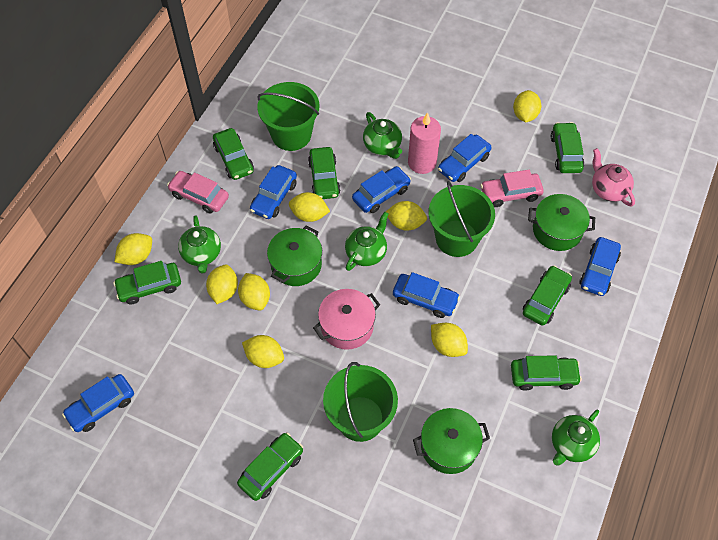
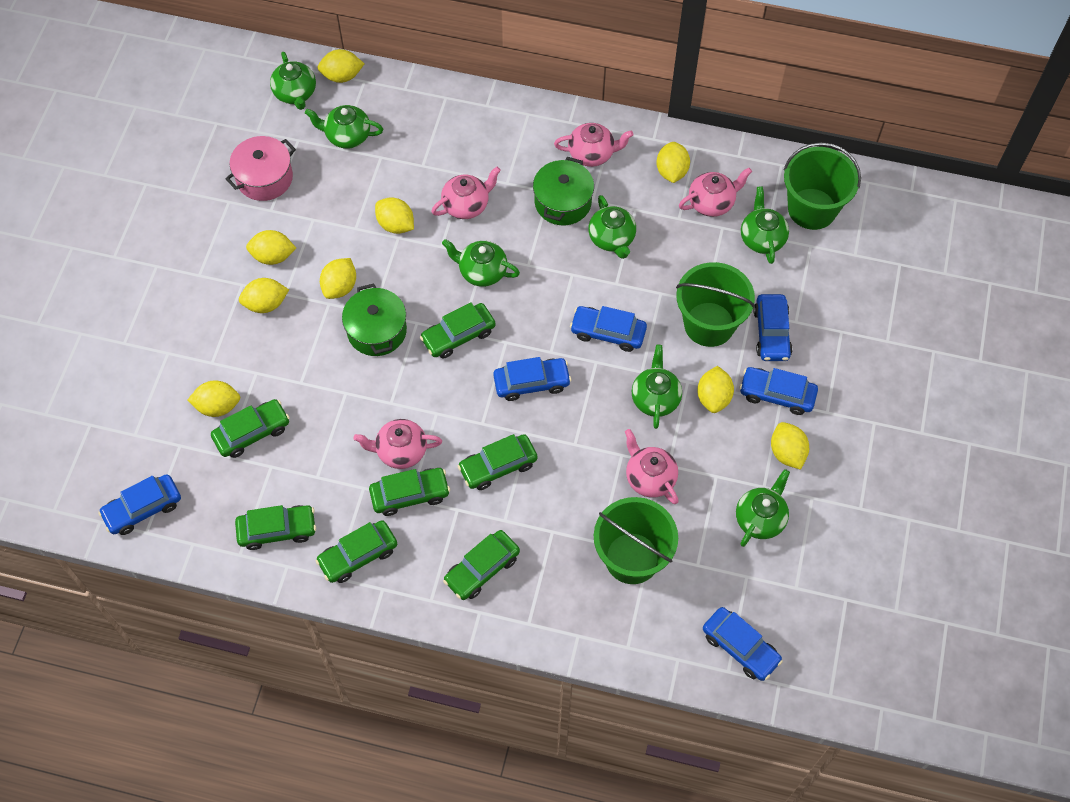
green pot: [267,226,322,286] [413,408,490,474] [528,194,595,251] = 3 -> [342,283,407,356] [533,157,594,225] = 2
green teapot: [178,215,221,273] [345,212,389,271] [363,112,402,159] [552,409,600,466] = 4 -> [270,52,316,110] [305,105,383,149] [442,239,520,287] [588,195,636,259] [631,345,682,429] [736,469,790,547] [741,186,789,264] = 7
pink candle: [408,112,441,174] = 1 -> none = 0
pink car: [167,171,229,214] [481,170,544,207] = 2 -> none = 0
pink teapot: [592,148,635,207] = 1 -> [353,419,442,469] [431,167,501,219] [554,123,633,167] [625,429,679,504] [679,168,752,217] = 5
yellow lemon: [114,233,152,265] [206,264,238,304] [238,273,270,310] [242,335,284,368] [289,192,330,222] [386,201,427,231] [431,323,468,357] [513,90,541,122] = 8 -> [187,380,240,417] [239,278,289,313] [246,230,296,265] [318,49,364,83] [320,258,356,299] [375,197,414,234] [656,142,690,183] [697,366,734,413] [771,422,809,470] = 9

